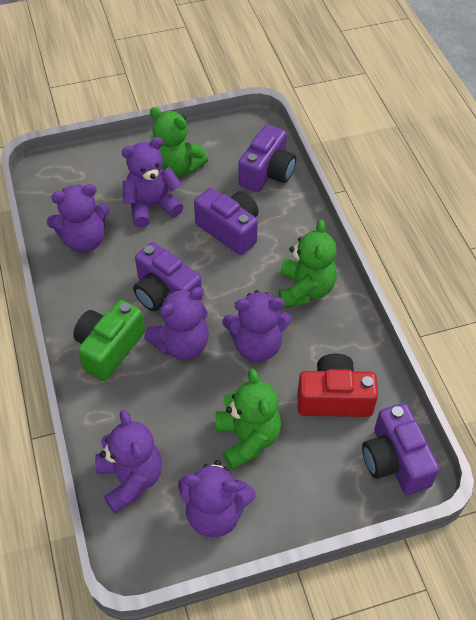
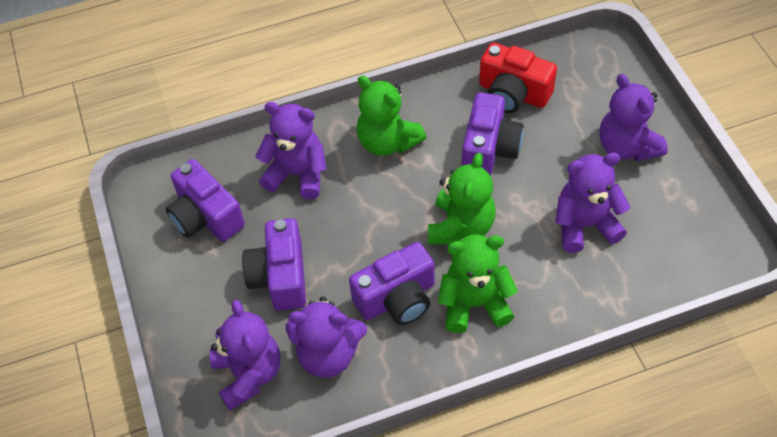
green camera: [73,300,145,381] = 1 -> none = 0
purple teddy bear: [47,184,110,253] [95,410,162,514] [121,137,184,228] [144,287,209,360] [178,460,256,537] [223,290,292,362] = 6 -> [210,300,281,411] [255,102,326,199] [286,296,367,378] [555,153,630,253] [599,74,668,161] = 5

